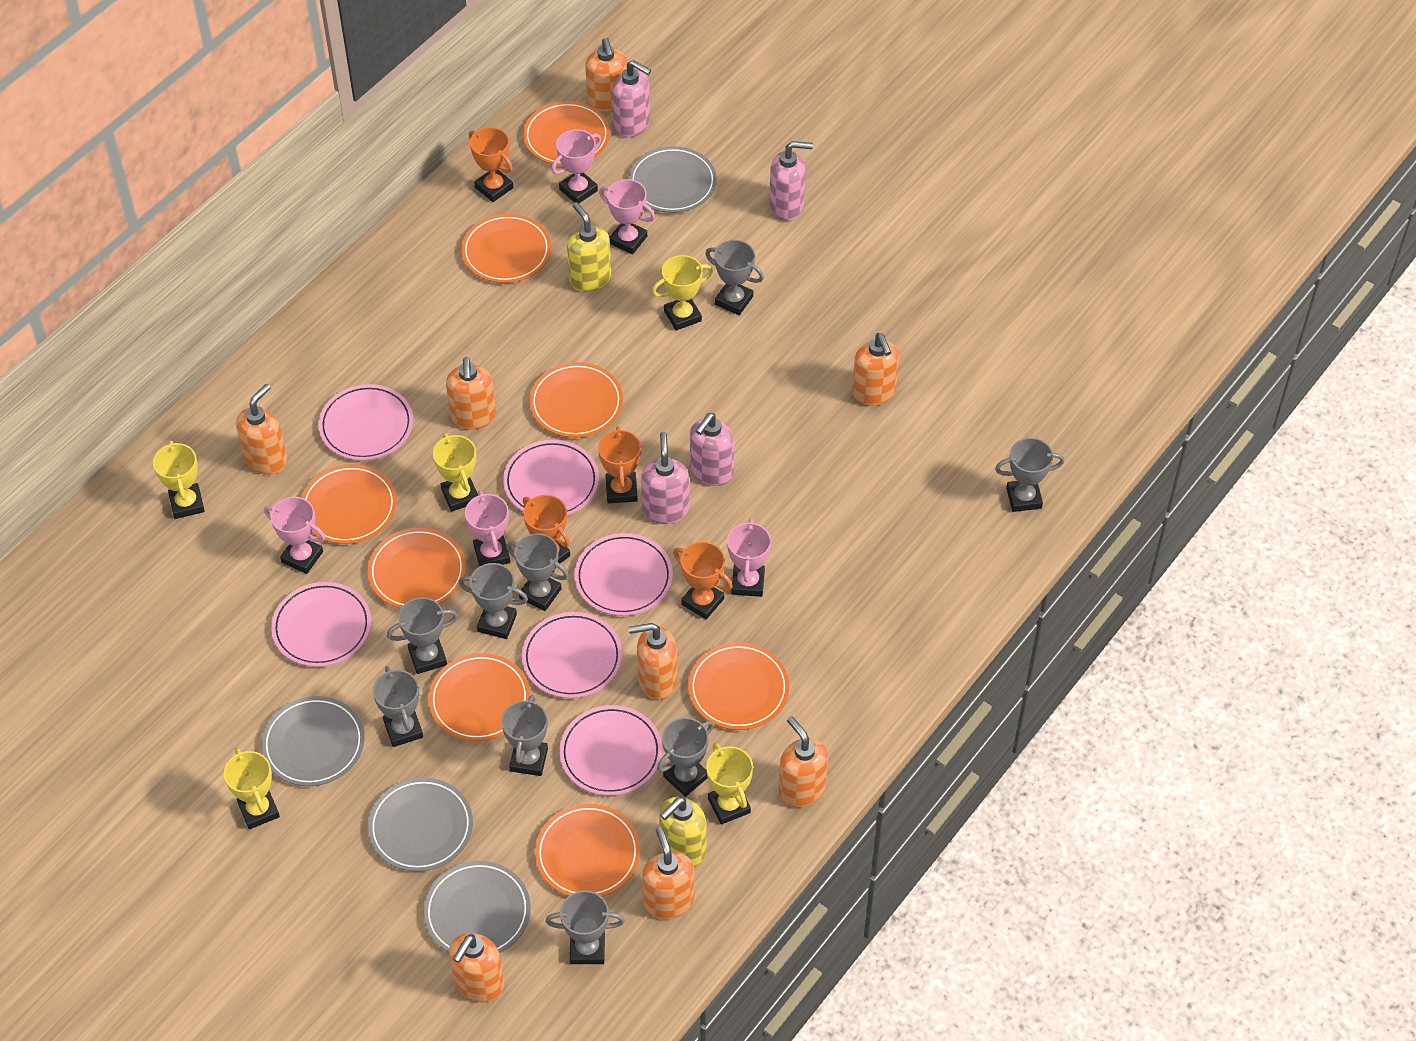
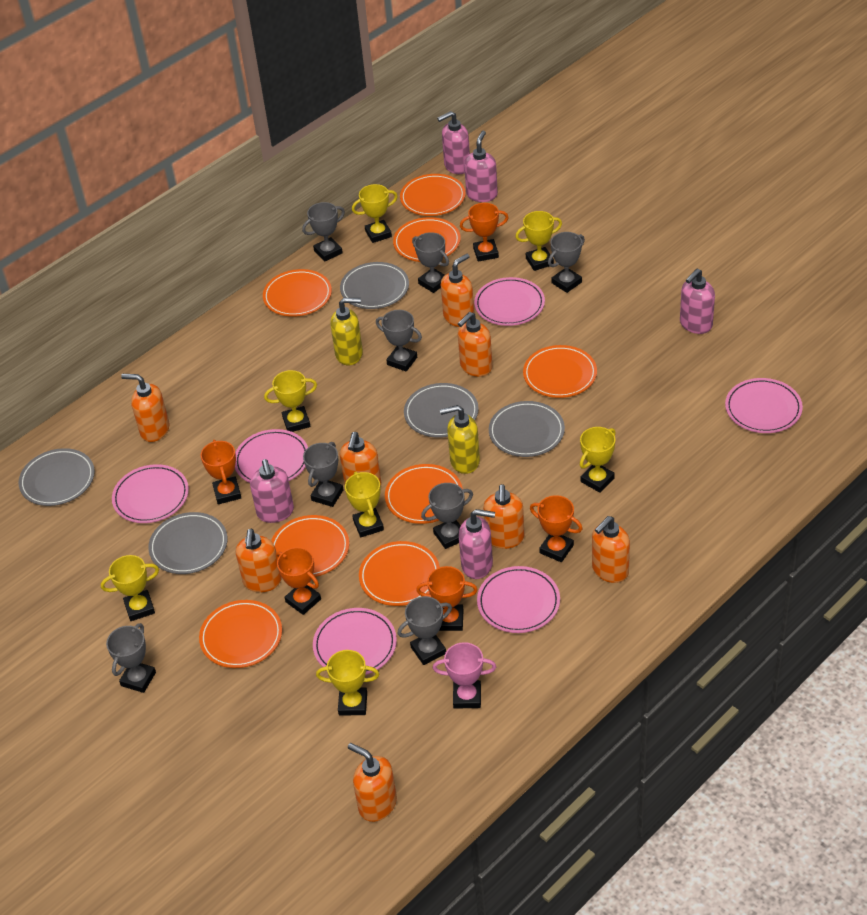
grey plate: [261,696,365,786] [368,778,473,872] [423,861,531,953] [629,146,717,213] = 4 -> [19,448,95,506] [148,512,228,574] [340,262,409,309] [404,383,479,438] [489,401,565,457] = 5
grey trophy: [373,666,423,747] [387,597,458,674] [459,563,528,639] [501,695,548,776] [506,533,569,611] [545,890,625,964] [657,718,714,797] [705,240,764,315] [995,438,1065,512] = 9 -> [106,623,156,693] [302,202,345,261] [303,442,343,507] [376,310,422,371] [398,596,452,665] [412,232,449,293] [421,483,473,549] [548,232,585,293] = 8
orange trophy: [469,127,513,202] [523,495,570,563] [598,426,641,503] [673,542,733,619] = 4 -> [201,440,241,504] [276,547,321,615] [416,566,478,631] [460,203,509,262] [530,495,582,562] = 5
pink soap dispenser: [612,60,651,137] [641,432,689,524] [690,413,734,486] [769,141,813,221] = 4 -> [250,459,294,523] [437,111,470,174] [459,509,495,579] [464,130,498,202] [680,269,715,334] = 5
pink trophy: [264,497,326,574] [465,491,510,567] [551,129,601,203] [599,179,655,254] [727,518,771,597] = 5 -> [433,642,496,709] = 1
yellow trophy: [153,441,205,519] [224,748,280,829] [433,433,478,511] [652,255,713,331] [706,743,753,824] = 5 -> [101,555,159,621] [264,370,317,432] [316,650,379,716] [345,472,384,537] [352,184,398,243] [515,211,562,271] [580,427,616,493] = 7

